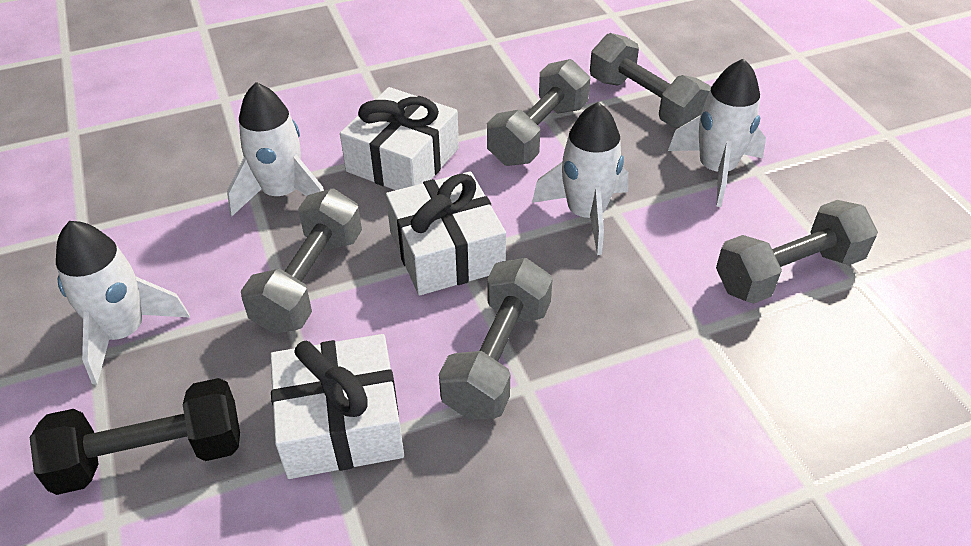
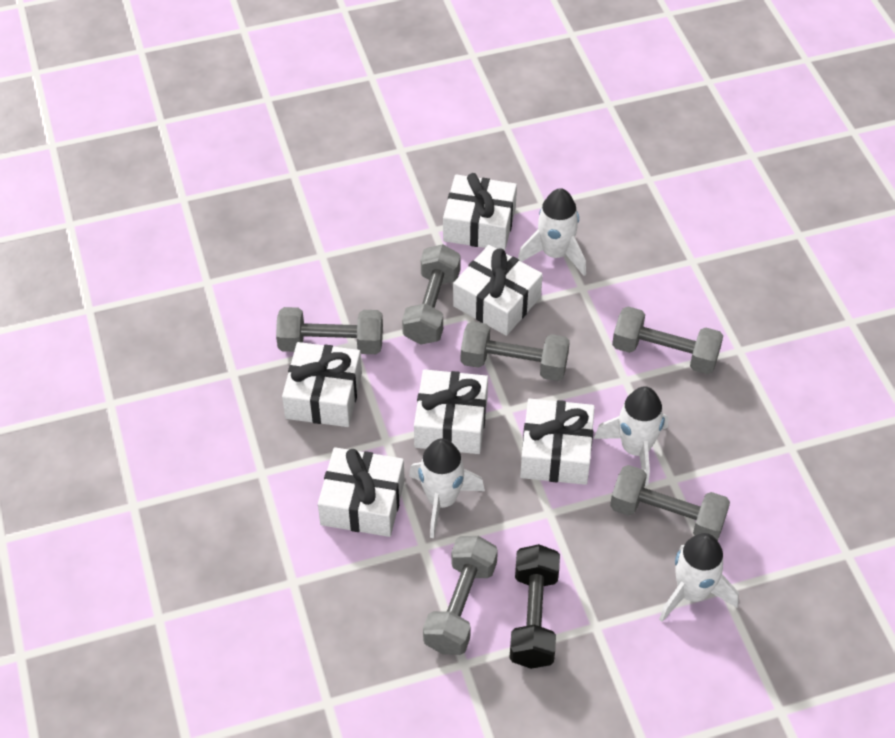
grey dumbbell: [241,189,362,334] [439,258,553,419] [487,59,590,166] [590,33,711,128] [716,200,878,304] = 5 -> [276,307,383,354] [402,244,461,345] [423,536,498,655] [461,321,570,381] [610,465,730,541] [612,306,723,374] = 6
white gift: [270,334,404,479] [340,87,459,190] [386,171,506,296] = 3 -> [282,342,362,427] [318,447,405,537] [414,369,488,454] [443,173,517,251] [453,245,543,336] [520,399,595,485] = 6

